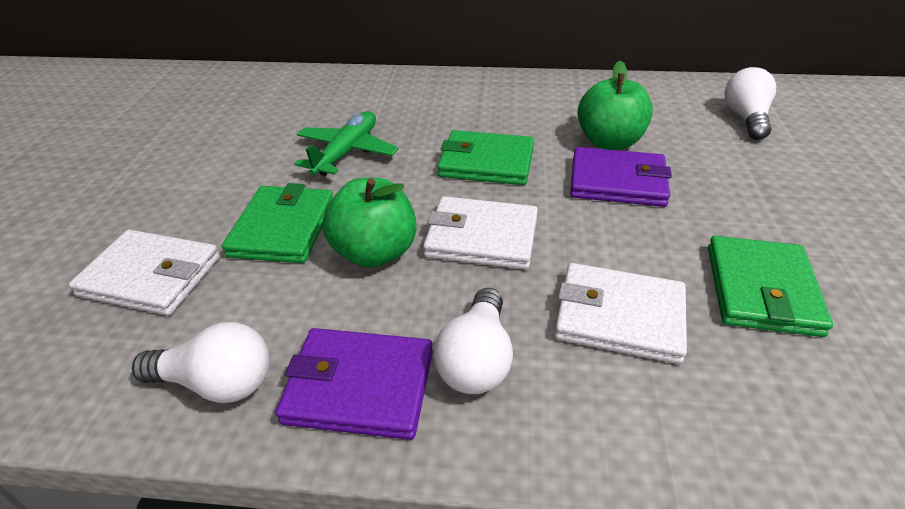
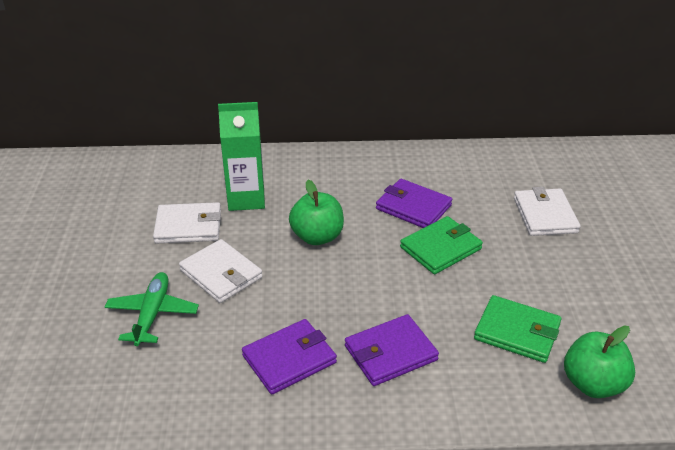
green carton: none = 0 -> [218,102,265,211] = 1
green wallet: [222,183,333,263] [437,130,534,185] [708,236,833,337] = 3 -> [400,216,483,274] [474,295,562,363] = 2
purple wallet: [276,328,433,440] [570,147,672,207] = 2 -> [242,319,337,394] [345,314,439,386] [376,179,452,228] = 3
white light bulb: [132,322,270,403] [433,288,513,394] [724,67,776,140] = 3 -> none = 0

